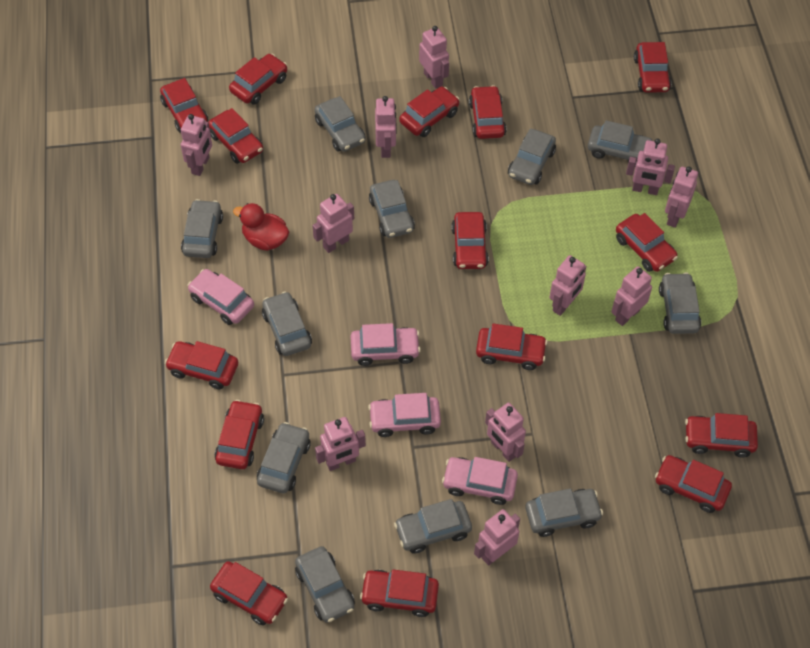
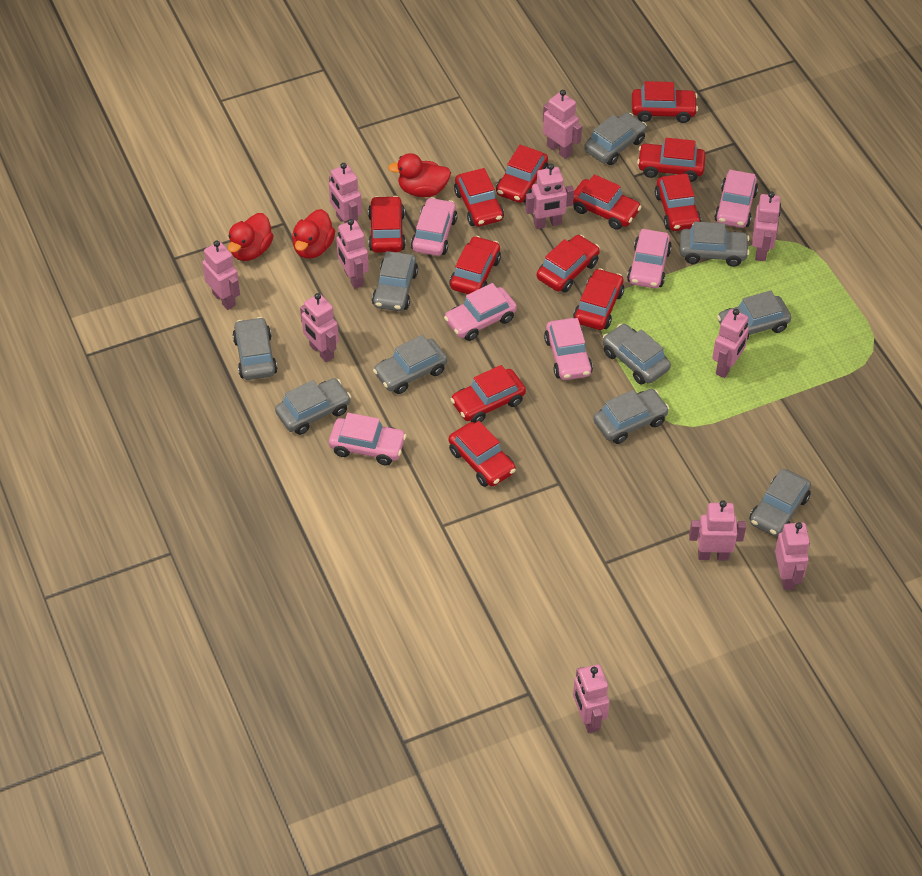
grey car: [181,199,223,258] [257,422,310,493] [262,291,312,356] [295,546,355,623] [315,96,366,152] [369,180,415,238] [394,499,472,554] [508,128,556,185] [525,488,603,537] [588,120,652,166] [659,273,701,334] = 11 -> [232,317,277,380] [275,378,351,435] [372,251,418,311] [373,335,447,394] [584,113,647,165] [593,389,669,444] [603,324,671,385] [680,222,750,267] [717,291,791,340] [750,469,811,537] = 10
pink car: [188,269,254,325] [351,323,421,366] [368,393,441,437] [442,457,518,505] = 4 -> [329,413,406,466] [411,197,458,256] [444,283,517,341] [544,318,593,380] [627,229,672,288] [714,170,758,228] = 6
red car: [160,78,208,133] [165,341,238,389] [208,108,263,164] [210,561,288,625] [215,400,264,469] [229,54,287,105] [360,570,439,617] [399,86,460,137] [451,212,489,269] [469,85,506,139] [476,323,548,370] [616,213,678,272] [634,42,671,93] [655,455,732,513] [685,413,758,457] = 15 -> [368,196,406,253] [449,236,501,294] [449,421,516,487] [450,365,526,423] [454,168,504,227] [496,145,548,203] [537,235,600,293] [573,174,641,230] [573,268,624,330] [632,81,698,123] [637,138,706,182] [655,173,701,231] = 12
red duck: [233,203,289,251] = 1 -> [228,213,274,261] [292,209,335,259] [388,153,451,197] = 3

